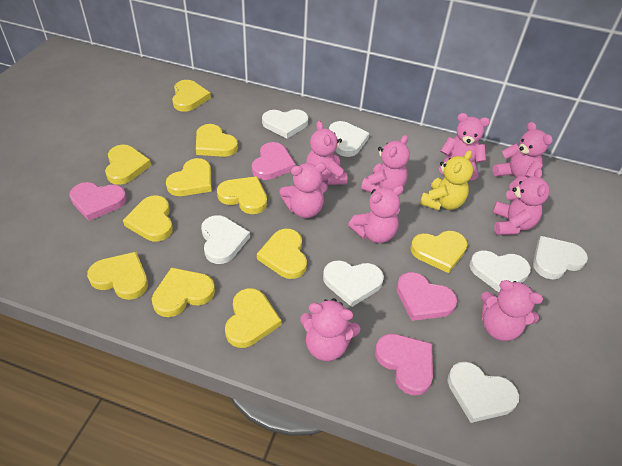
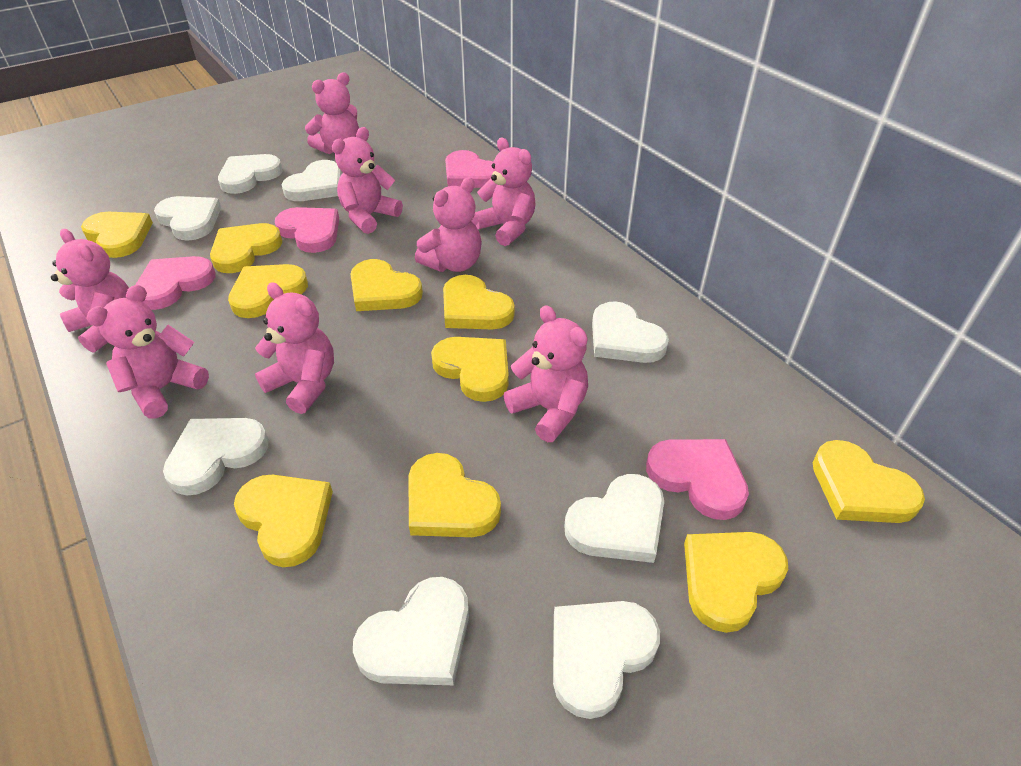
pink teddy bear: [280,163,328,218] [300,298,360,361] [306,121,347,185] [348,185,404,243] [361,135,410,192] [439,113,490,180] [481,280,543,341] [492,168,550,235] [493,122,553,190] = 9 -> [51,229,129,353] [86,285,209,419] [255,282,334,414] [305,73,359,154] [332,127,403,234] [415,177,482,272] [475,138,535,246] [504,305,588,442] = 8
white heart: [201,215,250,264] [262,109,308,139] [323,260,384,307] [329,121,369,157] [448,362,519,423] [469,250,531,292] [533,236,588,280] = 7 -> [154,196,221,241] [163,418,269,496] [218,154,283,194] [282,160,342,201] [353,577,469,685] [553,601,660,719] [564,474,664,563] [592,301,669,363] = 8
yellow heart: [87,252,148,300] [105,145,151,185] [123,195,173,241] [152,267,215,317] [166,158,212,196] [172,80,211,112] [196,124,238,157] [217,176,267,214] [225,288,281,348] [257,229,307,279] [410,231,468,273] = 11 -> [81,212,153,258] [210,223,282,273] [228,264,308,318] [234,475,333,567] [350,259,423,311] [409,453,501,537] [431,337,509,402] [443,275,515,329] [684,532,788,633] [813,440,925,523] = 10
yellow teddy bear: [420,150,473,210] = 1 -> none = 0

